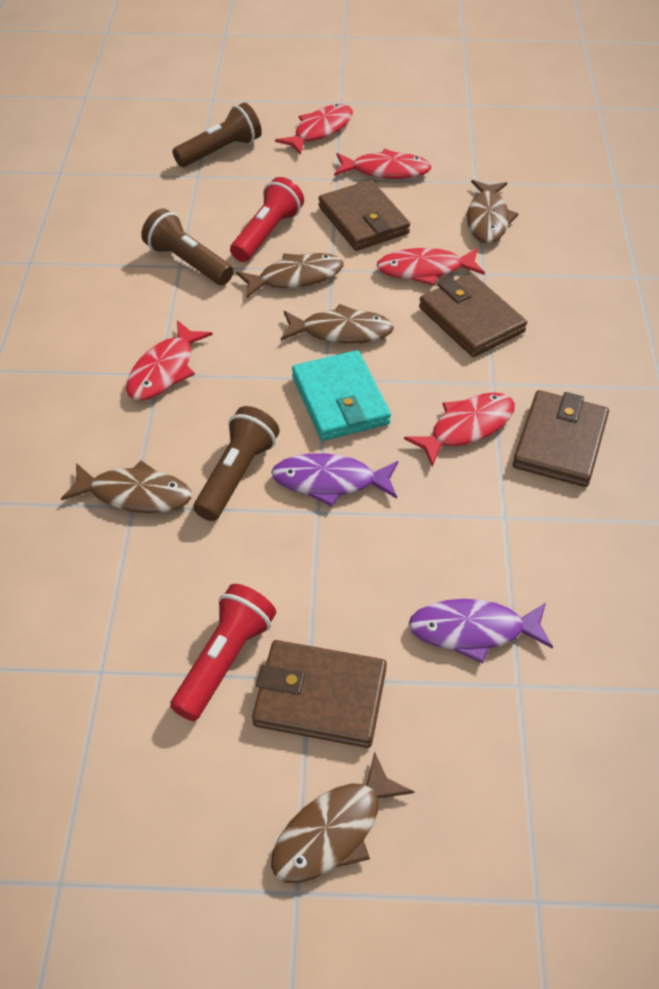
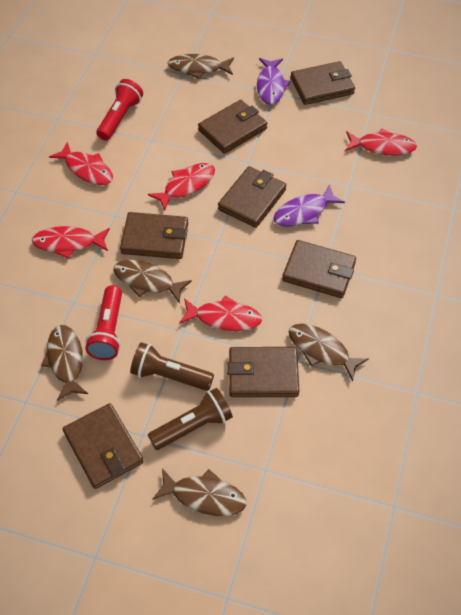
brown flashlight: [141,208,234,285] [173,102,262,167] [194,406,279,521] = 3 -> [130,342,214,391] [148,388,233,450] = 2
brown wallet: [252,640,387,748] [318,180,410,251] [419,273,527,357] [513,390,609,487] = 4 -> [63,403,144,489] [120,212,188,259] [198,100,267,154] [218,166,286,228] [227,347,299,397] [282,240,356,298] [291,61,355,105] = 7
turquoise wallet: [292,350,391,441] = 1 -> none = 0

